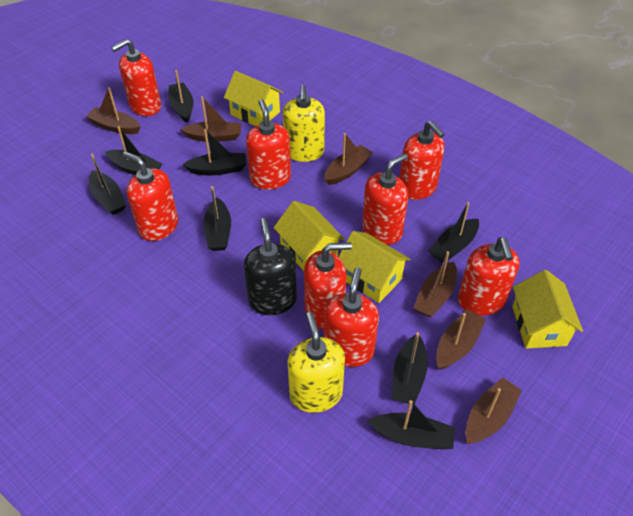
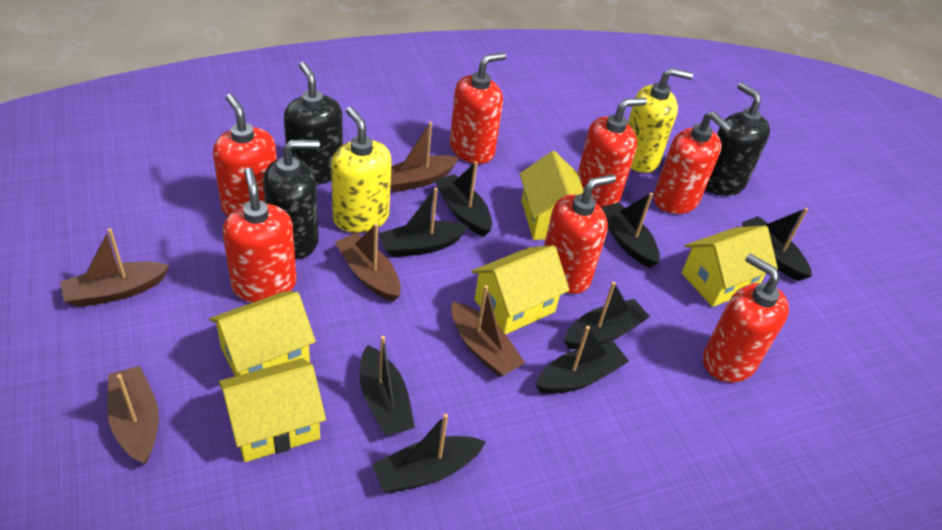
black soap dispenser: [244,218,297,315] = 1 -> [263,140,320,259] [284,62,343,184] [705,83,770,196] = 3
brown boat: [86,87,141,134] [181,96,241,142] [324,133,373,185] [413,251,457,317] [436,309,486,370] [465,377,522,444] = 6 -> [60,228,170,307] [107,366,159,465] [335,223,401,302] [390,122,459,192] [451,285,525,377] = 5
red soap dispenser: [111,39,161,116] [123,151,178,241] [246,99,291,190] [304,242,352,329] [324,268,379,367] [362,153,408,245] [399,121,445,200] [458,237,520,316] = 8 -> [213,94,277,217] [223,168,297,302] [450,52,506,164] [544,174,616,294] [577,98,647,207] [654,111,732,214] [703,254,789,382] = 7
yellow house: [224,71,283,126] [273,201,345,271] [339,231,411,303] [512,270,583,349] = 4 -> [209,291,316,376] [218,358,326,462] [471,245,570,334] [520,151,584,240] [682,225,778,307] = 5

